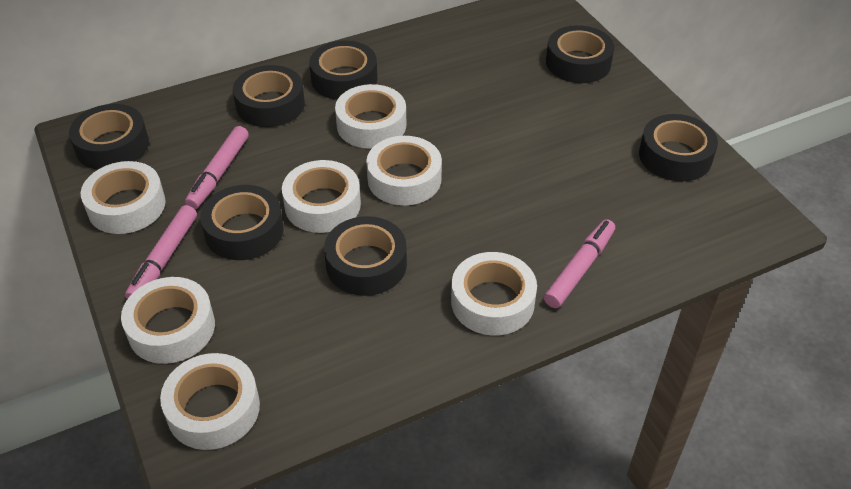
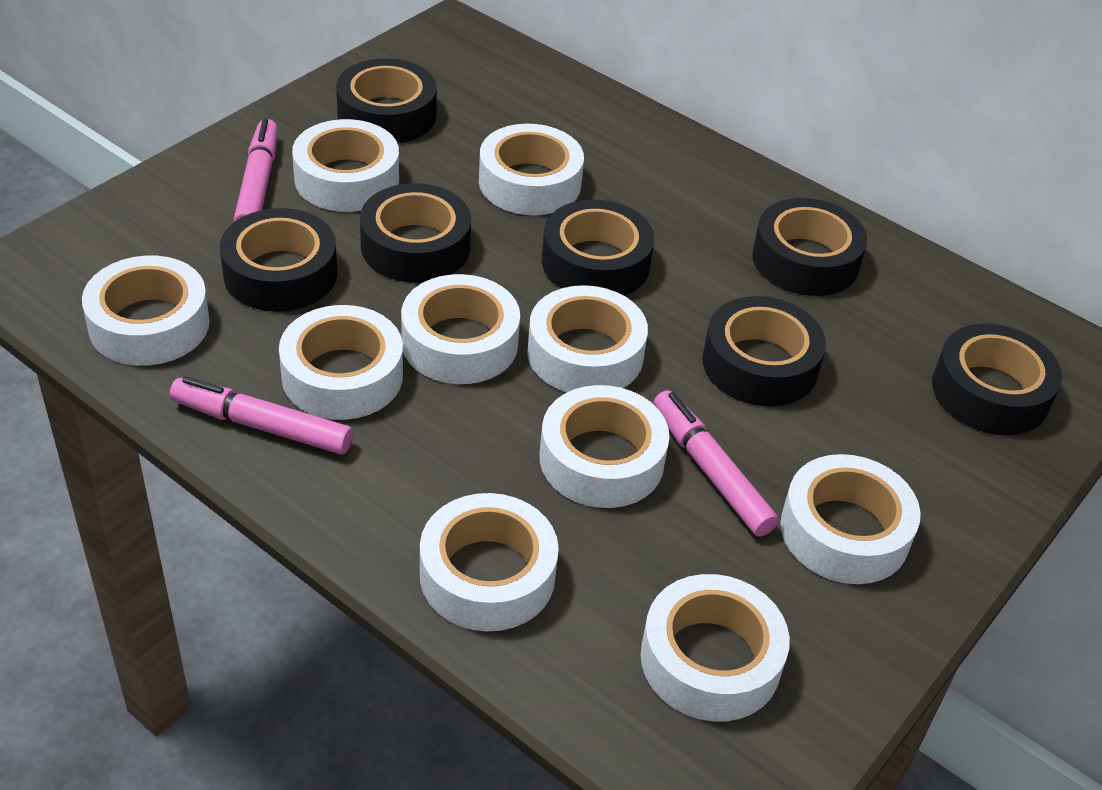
white tape: [81,161,166,234] [121,277,215,364] [160,353,260,450] [282,160,361,233] [335,84,406,149] [366,136,442,206] [451,252,537,336] = 7 -> [82,256,210,366] [279,305,403,420] [292,119,399,212] [401,274,520,384] [420,493,559,631] [479,124,584,215] [527,285,648,392] [540,385,670,508] [640,574,790,722] [780,454,921,584] = 10

